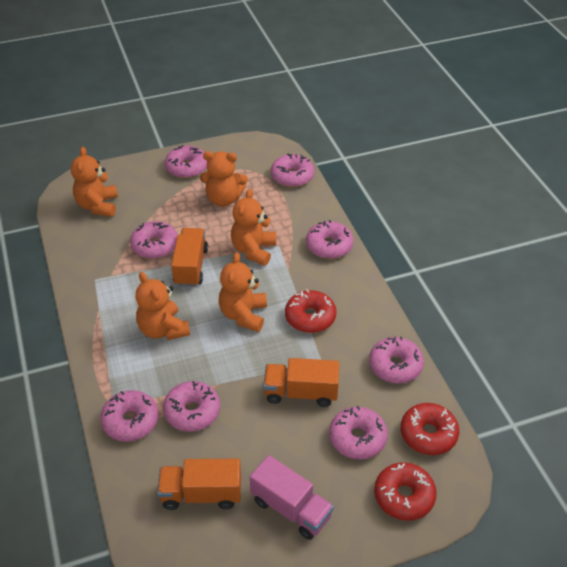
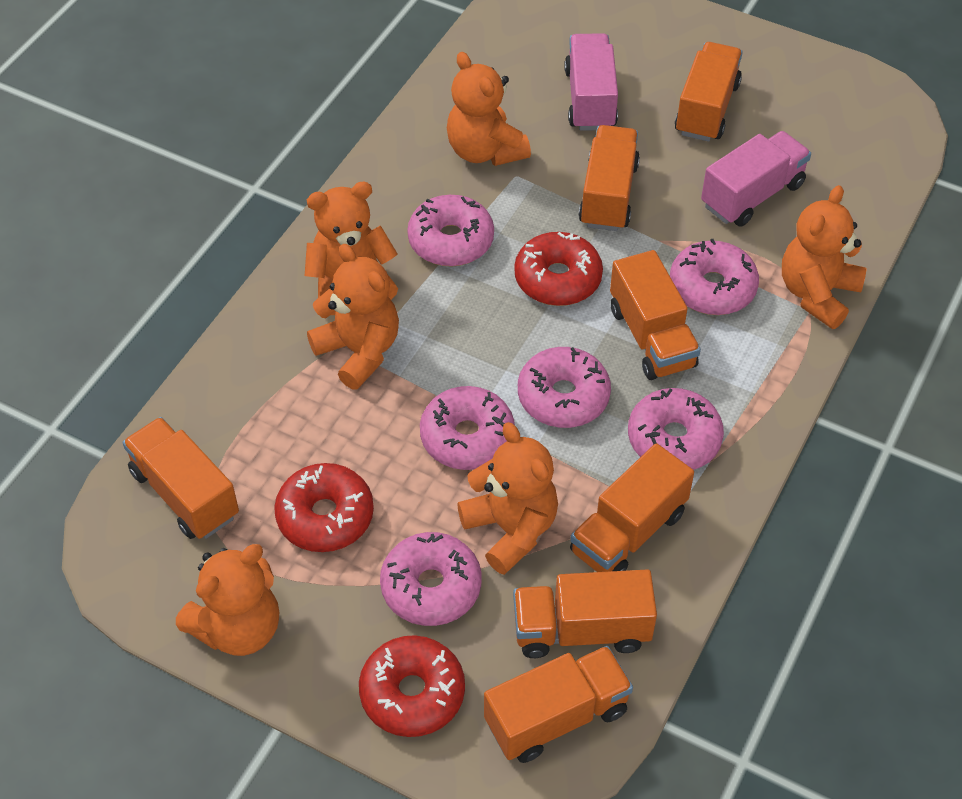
orange teddy bear: [71,147,118,217] [135,272,190,340] [200,151,248,207] [219,252,267,332] [231,189,276,266] = 5 -> [176,544,279,656] [305,182,398,315] [307,244,399,390] [447,52,531,166] [457,422,558,575] [782,185,867,329] = 6
orange truck: [157,459,241,510] [171,228,208,287] [263,358,339,407] = 3 -> [123,417,239,539] [484,646,633,763] [513,569,657,658] [570,443,694,572] [579,125,640,231] [610,250,701,380] [675,42,743,142] = 7
pink donut: [100,390,159,442] [130,221,177,259] [163,381,220,432] [165,145,207,178] [271,154,314,187] [306,220,354,259] [329,406,388,460] [369,336,424,384] = 8 -> [380,532,482,626] [407,195,494,266] [420,386,515,470] [518,347,611,428] [628,388,724,470] [670,239,759,315] = 6
pink truck: [250,455,334,540] = 1 -> [564,33,618,131] [701,131,811,227] = 2

